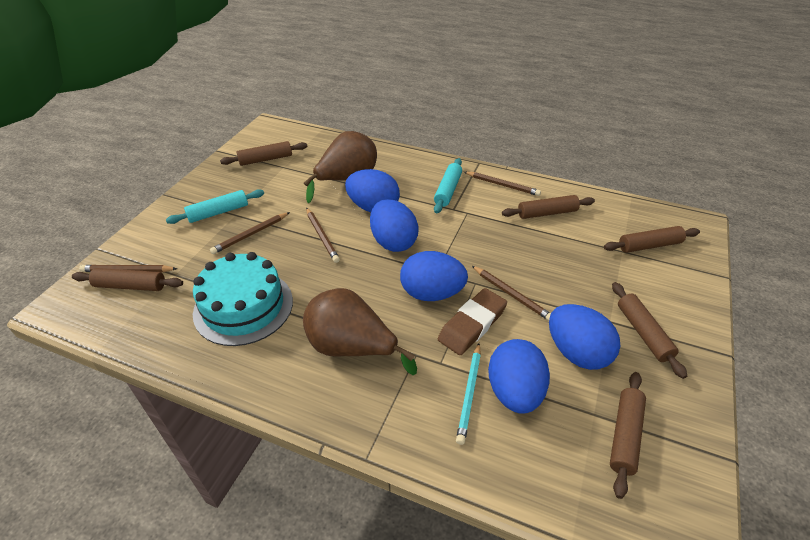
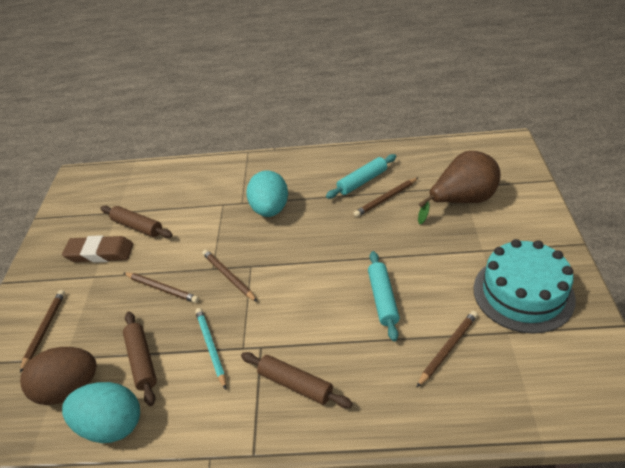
blue egg: [345,169,400,212] [370,199,418,252] [400,251,468,301] [488,339,550,414] [549,304,620,370] = 5 -> none = 0
brown egg: none = 0 -> [20,347,97,405] = 1
brown pear: [303,288,417,375] [304,131,377,203] = 2 -> [418,151,501,224] = 1
brown rolling pin: [72,268,183,291] [220,141,307,166] [502,195,595,219] [604,226,700,253] [610,372,646,499] [612,282,687,379] = 6 -> [100,206,173,238] [123,311,157,406] [241,352,353,408] = 3
turquoise egg: none = 0 -> [62,382,140,443] [247,171,288,217] = 2

